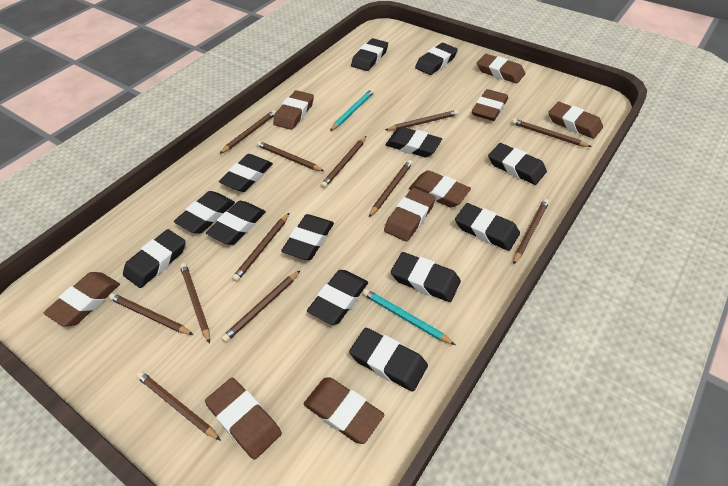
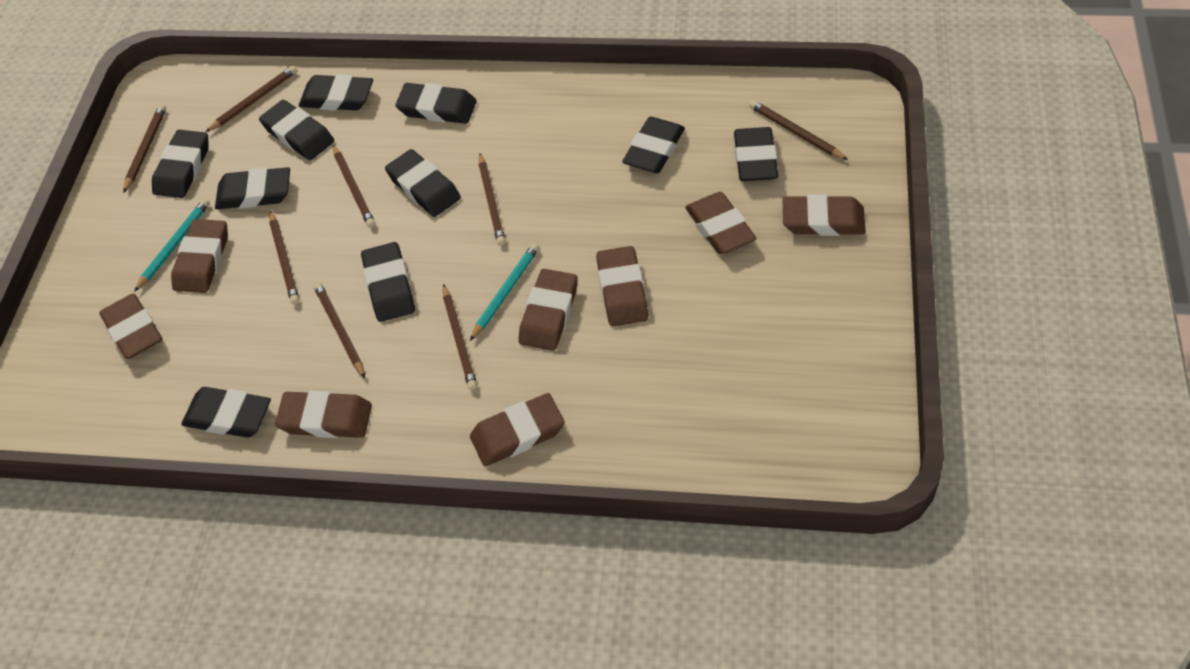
black eraser: [123,229,186,288] [174,191,235,234] [206,201,266,245] [219,154,273,192] [281,214,334,260] [307,270,368,325] [349,328,428,392] [351,38,388,71] [385,127,442,157] [391,252,461,302] [415,43,458,75] [455,203,520,251] [488,143,547,185] = 13 -> [152,130,209,198] [181,387,271,438] [215,167,290,209] [259,100,334,160] [299,74,373,111] [361,242,415,322] [385,149,461,217] [395,83,477,124] [622,117,685,173] [734,127,778,181] = 10
brown eraser: [44,272,120,327] [205,378,282,459] [273,90,314,130] [304,378,384,444] [384,188,436,242] [409,170,471,208] [472,89,508,121] [477,54,525,84] [548,102,603,139] = 9 -> [99,294,162,359] [171,219,228,293] [275,391,372,438] [470,393,565,466] [518,269,578,351] [596,246,648,326] [685,192,756,254] [782,194,866,236] = 8
brown pencil: [109,293,194,335] [136,371,221,441] [180,263,210,344] [219,110,276,154] [221,270,301,342] [232,213,289,282] [257,141,324,171] [321,136,366,188] [369,160,413,217] [385,110,458,130] [512,119,592,147] [513,199,549,265] = 12 -> [123,104,166,193] [206,66,297,132] [269,210,299,305] [314,282,365,378] [333,145,375,228] [443,284,477,391] [479,153,506,246] [749,100,848,160] = 8

